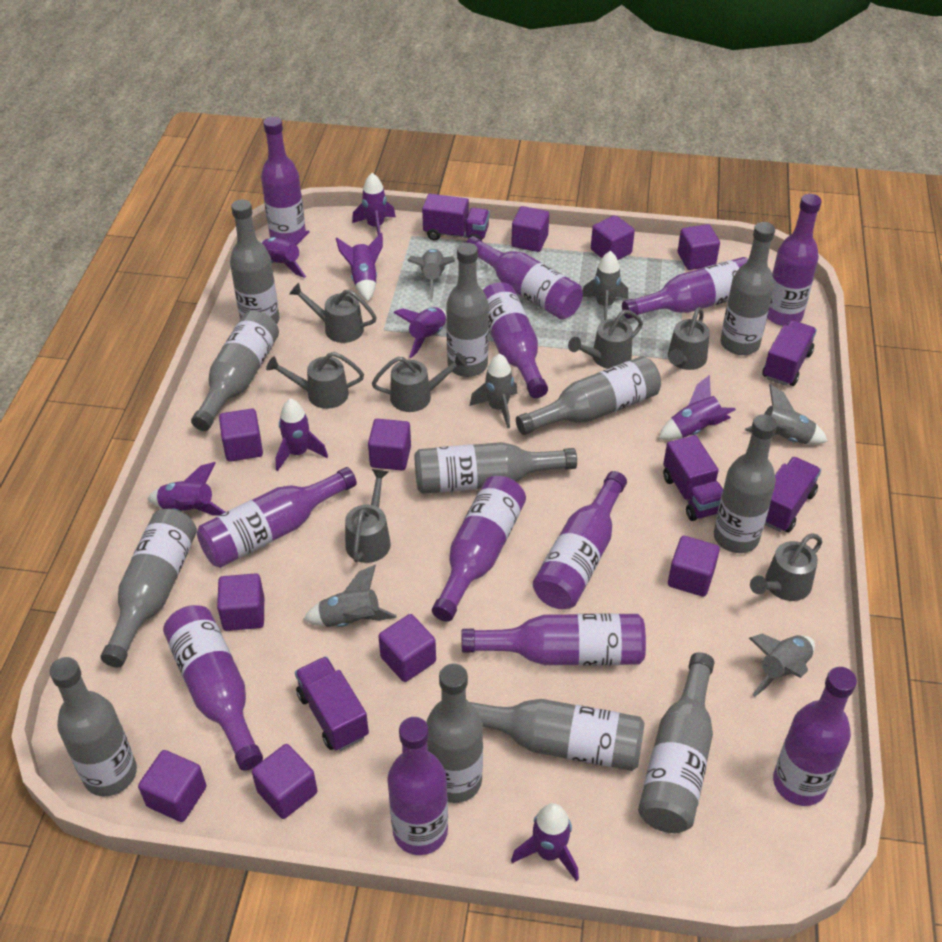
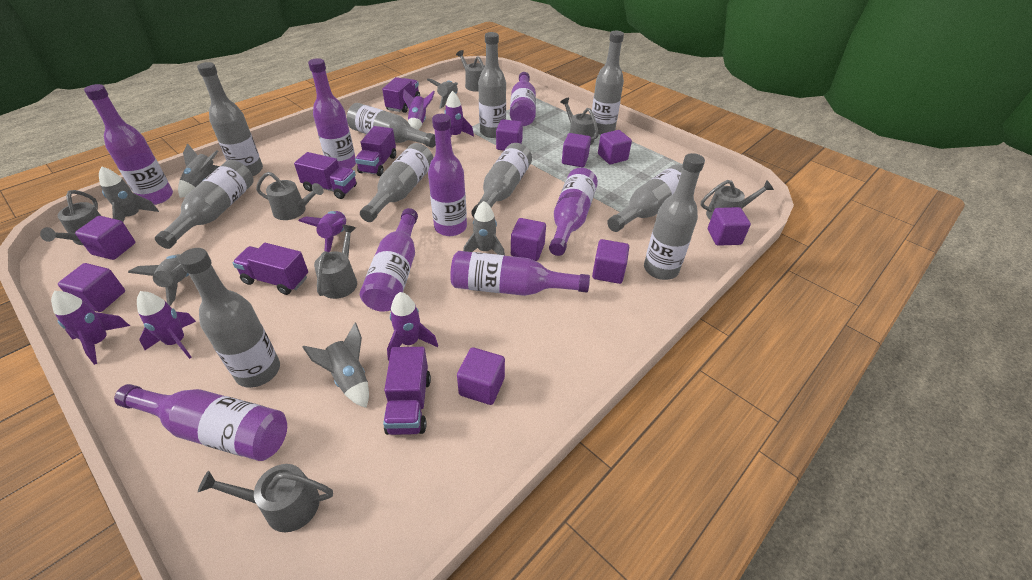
grey bottle: [49,657,137,797] [101,509,197,667] [191,311,279,431] [230,199,280,324] [415,442,577,494] [426,663,483,803] [446,243,489,377] [467,699,645,771] [516,356,661,435] [638,652,714,833] [714,414,777,553] [720,222,775,355] = 12 -> [155,160,254,249] [179,248,280,388] [197,62,263,176] [347,103,436,148] [360,143,434,222] [471,143,532,218] [478,32,506,138] [592,31,624,134] [607,164,683,232] [644,153,705,280] = 10
purple bottle: [163,605,263,771] [197,467,357,568] [261,117,306,240] [387,717,448,855] [432,476,526,622] [462,613,646,666] [466,236,583,319] [483,282,548,398] [533,471,627,609] [622,257,748,319] [767,194,821,326] [773,667,857,806] = 12 -> [84,84,173,205] [114,384,287,461] [308,58,356,169] [360,208,418,312] [428,114,467,236] [450,251,590,296] [510,72,536,126] [549,168,598,256] = 8
purple cube: [138,750,207,822] [217,573,264,631] [219,409,263,462] [252,744,317,819] [368,418,411,470] [378,614,436,682] [511,206,549,252] [591,215,635,260] [668,536,720,597] [678,224,720,270] = 10 -> [58,263,125,312] [75,216,135,260] [457,347,505,405] [496,119,523,151] [511,218,546,261] [562,133,591,167] [592,239,629,284] [598,130,632,164] [708,207,751,246] = 9
purple rocket: [148,462,225,516] [261,231,309,278] [276,399,328,471] [336,233,383,302] [352,173,396,236] [393,307,447,358] [511,803,579,881] [658,375,736,440] = 8 -> [51,291,130,365] [137,291,196,359] [299,211,346,252] [387,292,438,360] [403,89,435,130] [444,91,474,136] = 6

